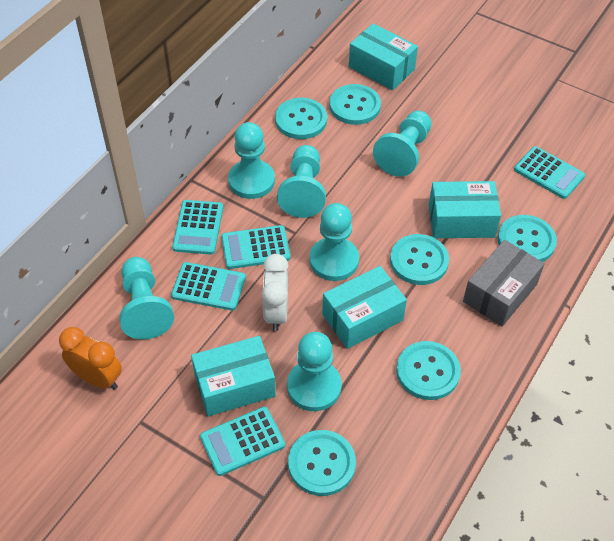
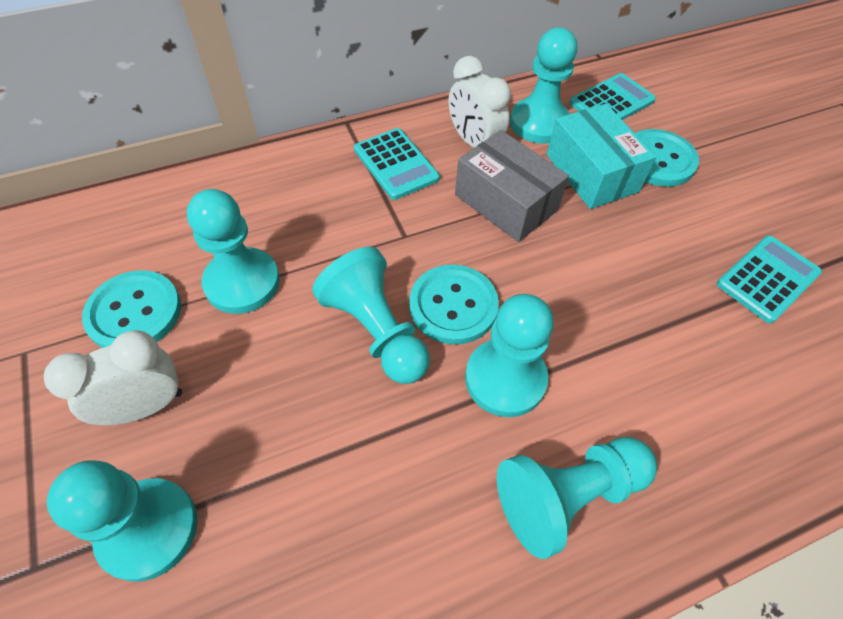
orange clock: [59,327,122,390] = 1 -> none = 0
turquoise box: [191,336,276,416] [322,266,407,349] [349,23,418,90] [429,181,501,238] = 4 -> [547,104,656,209] = 1
turquoise button: [275,98,327,139] [288,430,356,496] [329,84,381,125] [390,234,449,285] [396,341,461,400] [498,215,557,262] = 6 -> [82,270,181,348] [409,265,499,345] [635,129,699,187] = 3
turquoise calculator: [171,262,246,311] [172,200,223,255] [200,407,285,476] [221,225,291,269] [514,146,585,199] = 5 -> [354,128,440,200] [569,73,656,120] [717,235,822,323] = 3
white clock: [262,254,289,331] = 1 -> [44,330,182,425] [449,56,511,148] = 2

